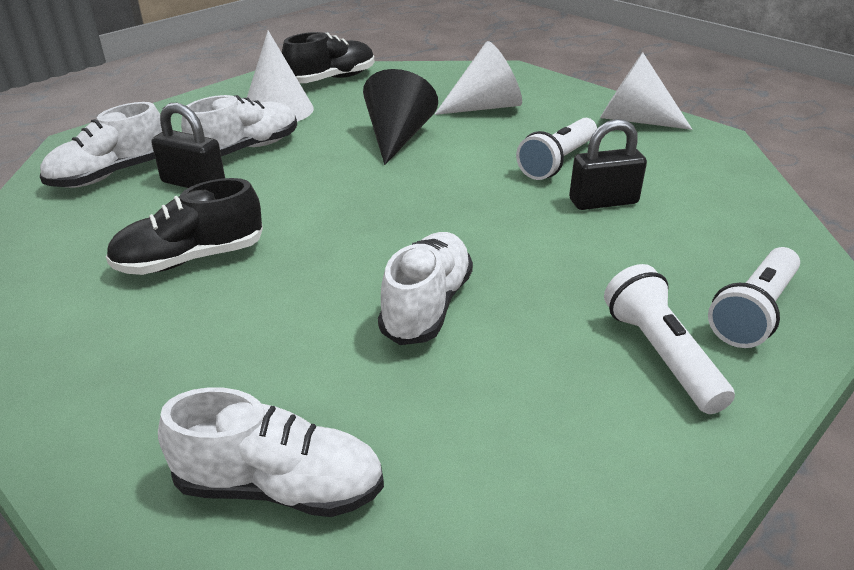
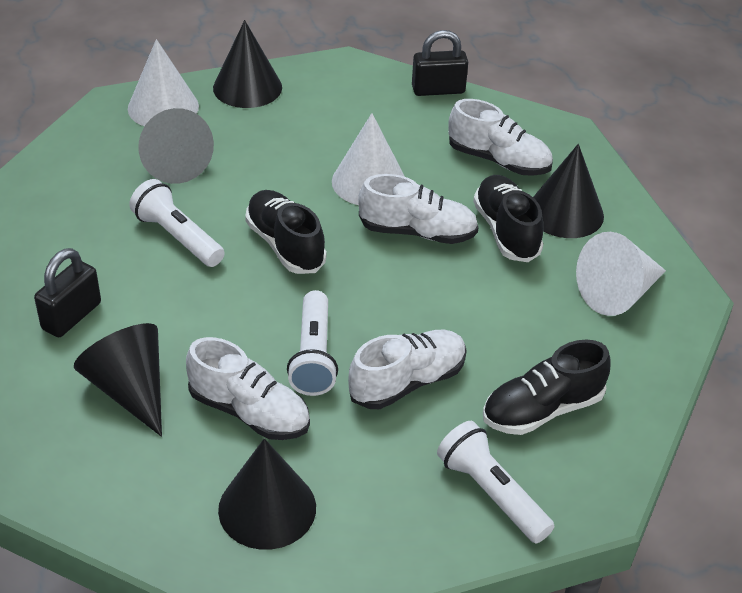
black cone: [363,69,438,165] = 1 -> [74,323,162,437] [213,20,282,108] [218,438,316,550] [533,144,604,238] = 4
black shoe: [106,178,263,275] [282,32,374,83] = 2 -> [245,190,326,274] [473,175,543,262] [483,340,611,435] = 3
grey cone: none = 0 -> [138,108,214,184] = 1

